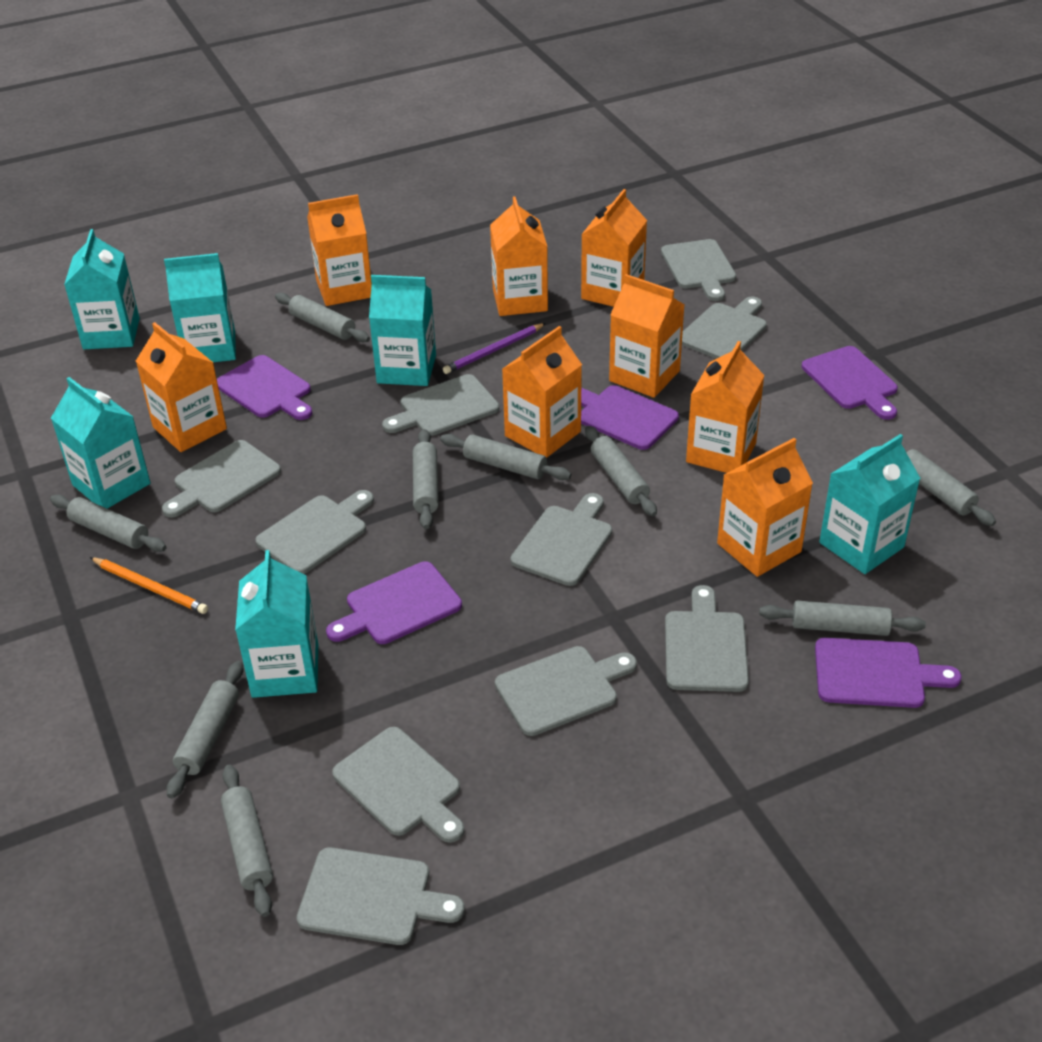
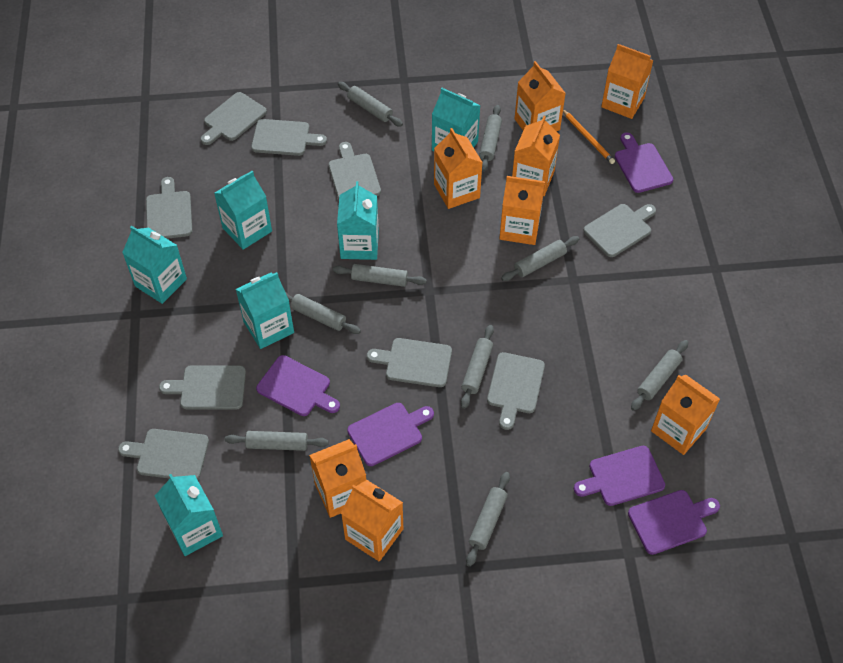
grey cutting board: [162,440,281,518] [255,490,374,574] [297,847,465,945] [332,727,464,843] [382,374,499,436] [495,646,637,736] [511,493,612,586] [661,239,736,301] [665,585,749,692] [682,297,767,359] = 10 -> [118,429,209,480] [146,177,192,239] [159,365,246,410] [200,92,267,145] [251,119,327,156] [329,142,381,200] [367,338,452,387] [487,352,545,430] [583,204,656,257] = 9
purple pencil: [443,323,546,374] = 1 -> none = 0

